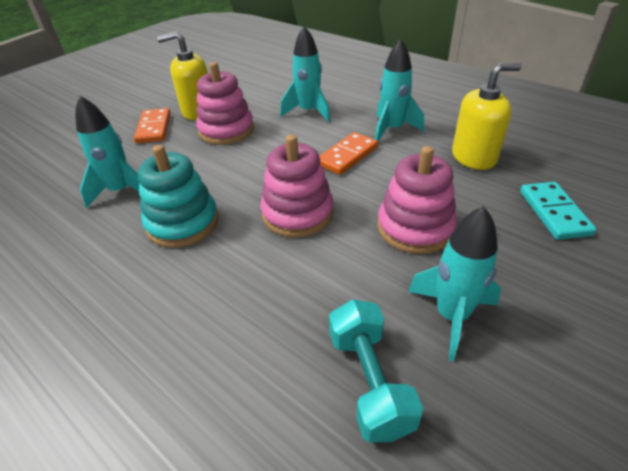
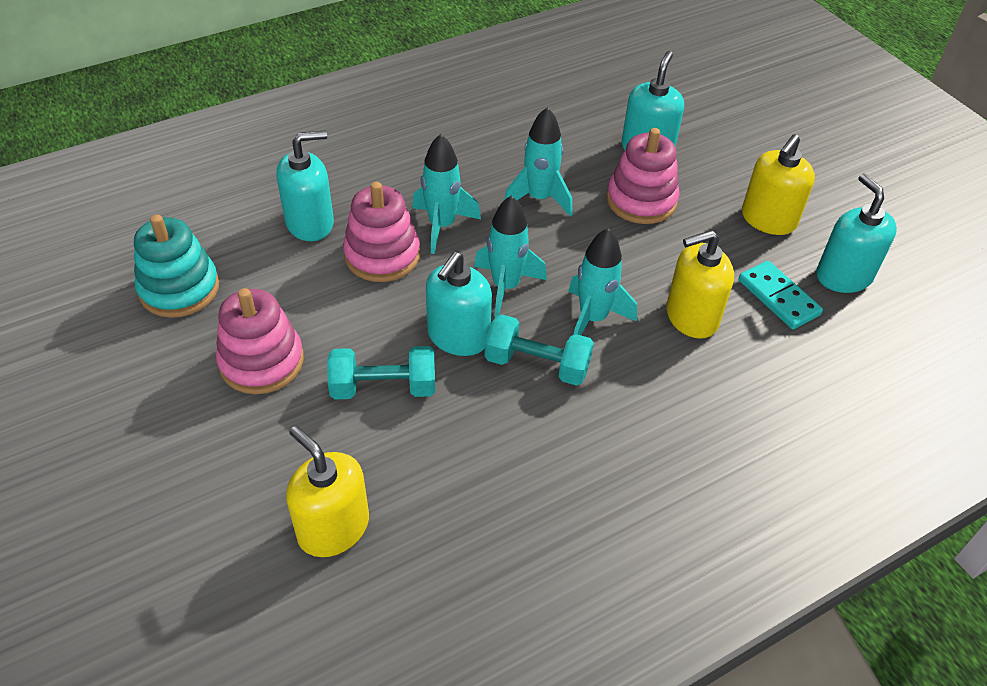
orange domino: [134,108,171,143] [319,132,378,175] = 2 -> none = 0
turquoise dumbbell: [329,299,423,443] = 1 -> [327,346,435,400] [485,315,594,386] = 2
turquoise soap dispenser: none = 0 -> [277,130,334,241] [426,252,492,356] [621,51,684,150] [816,174,897,293] = 4
yellow soap dispenser: [157,31,208,120] [452,63,522,170] = 2 -> [286,426,369,557] [666,230,734,339] [742,134,815,235] = 3

